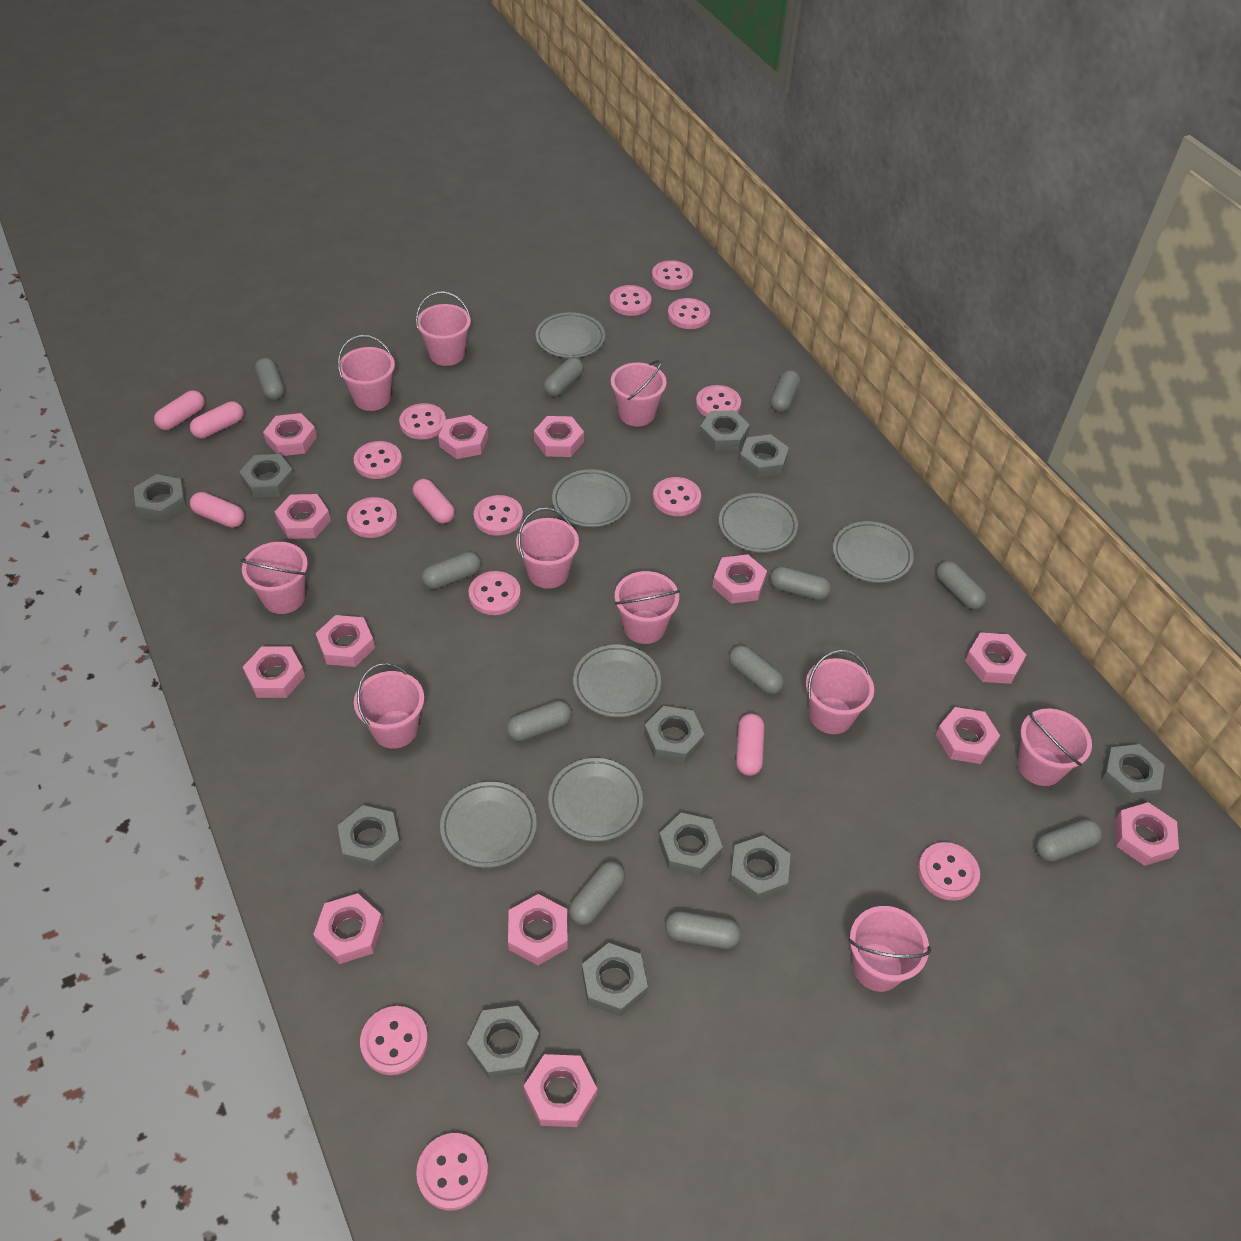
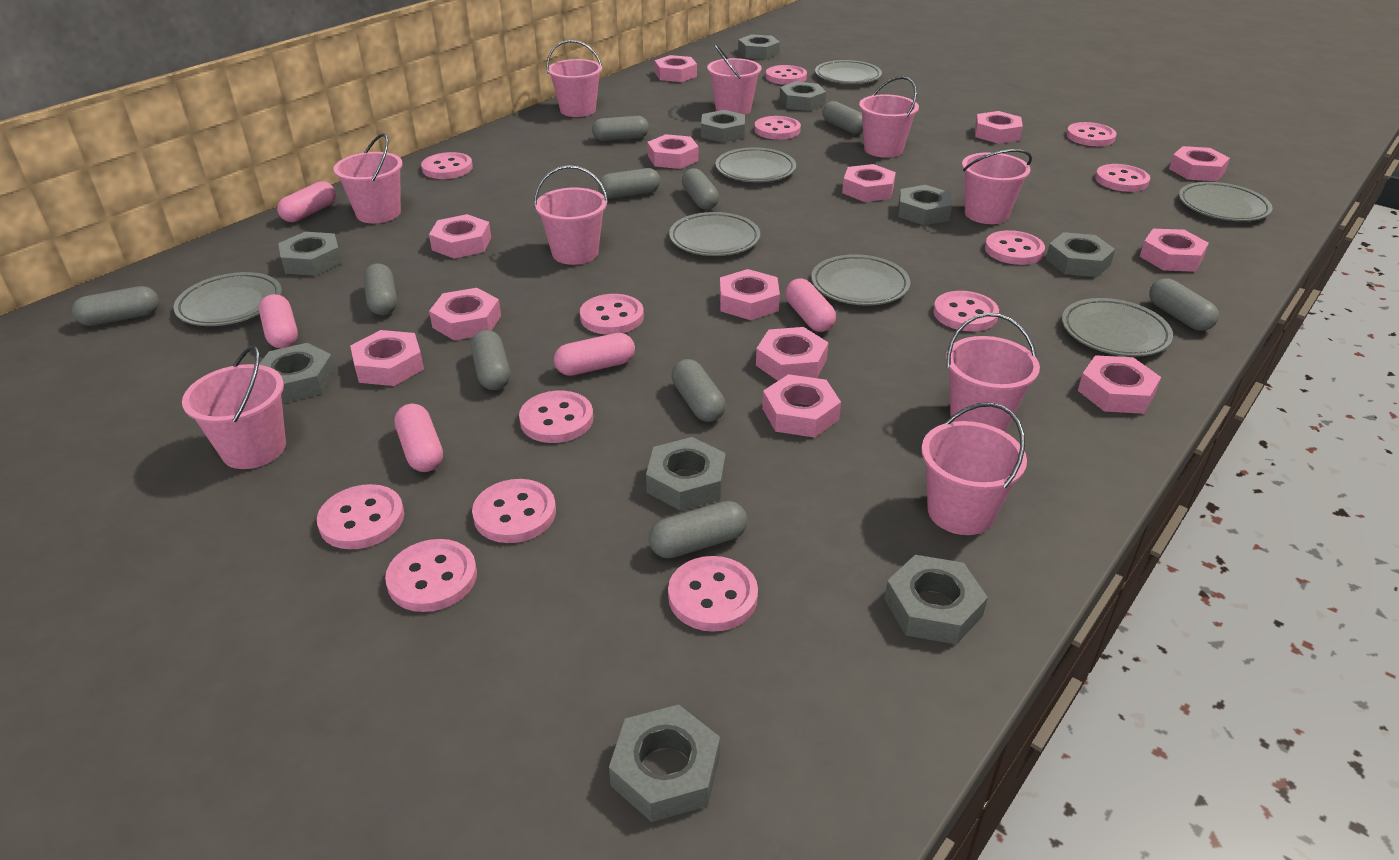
grey capsule: [255,358,285,400] [422,552,481,589] [506,701,572,741] [544,357,584,397] [569,862,625,925] [665,912,741,949] [729,645,784,694] [770,370,800,412] [770,567,831,600] [936,561,987,610] [1036,819,1102,862] = 11 -> [72,286,159,326] [363,263,397,315] [471,330,510,390] [592,116,649,141] [598,168,660,198] [649,501,747,558] [671,359,726,422] [682,168,719,210] [822,101,863,134] [1149,278,1219,331] = 10
grey nut: [134,474,187,521] [239,454,295,498] [337,805,401,869] [467,1006,540,1079] [582,943,648,1016] [644,706,705,763] [659,813,723,877] [699,410,750,451] [729,835,790,902] [739,434,789,478] [1101,744,1165,802] = 11 -> [259,343,336,403] [278,232,342,276] [609,705,720,822] [646,437,726,511] [701,110,745,143] [738,34,780,59] [779,81,826,111] [884,555,988,644] [898,185,952,225] [1046,232,1115,277] = 10
pink bucket: [240,542,308,614] [338,335,395,411] [354,663,424,748] [416,291,471,366] [516,508,579,589] [611,360,667,426] [614,571,680,644] [806,650,874,734] [848,906,931,992] [1017,709,1092,786] = 10 -> [182,345,286,469] [334,134,403,223] [534,165,608,265] [546,40,602,117] [707,44,762,115] [859,76,919,158] [921,402,1027,535] [946,313,1040,432] [962,149,1032,224] = 9

